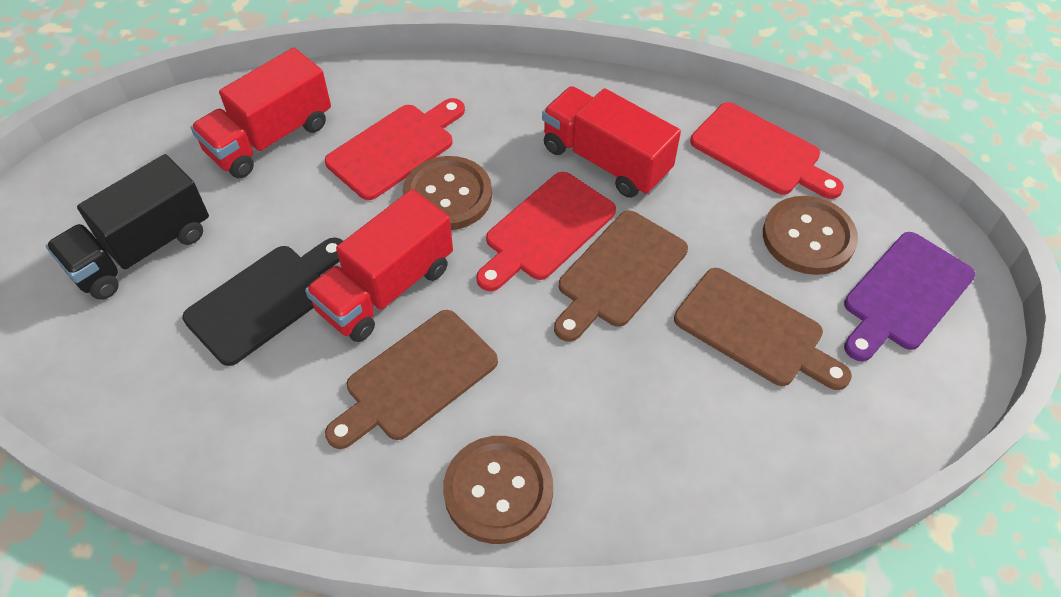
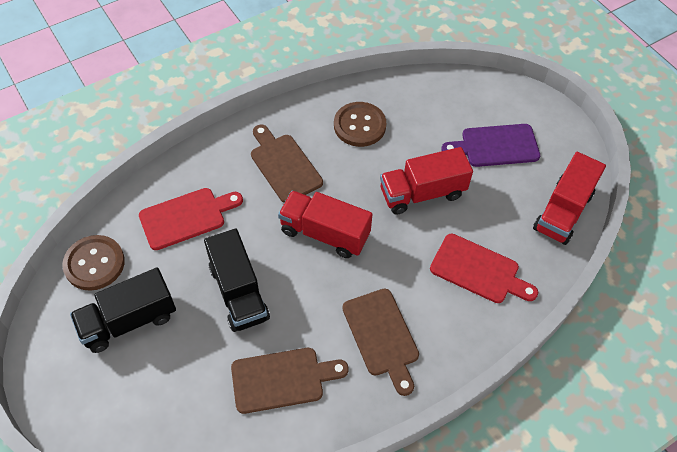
black cutting board: [183,237,343,366] = 1 -> none = 0
black truck: [46,154,209,300] = 1 -> [70,268,176,353] [204,229,270,332] = 2
brown button: [402,156,492,230] [443,436,553,544] [763,196,858,275] = 3 -> [62,235,125,291] [334,102,386,147] = 2
red cutting board: [325,98,465,200] [476,172,616,291] [690,102,844,199] = 3 -> [139,188,243,250] [430,234,538,303] = 2

